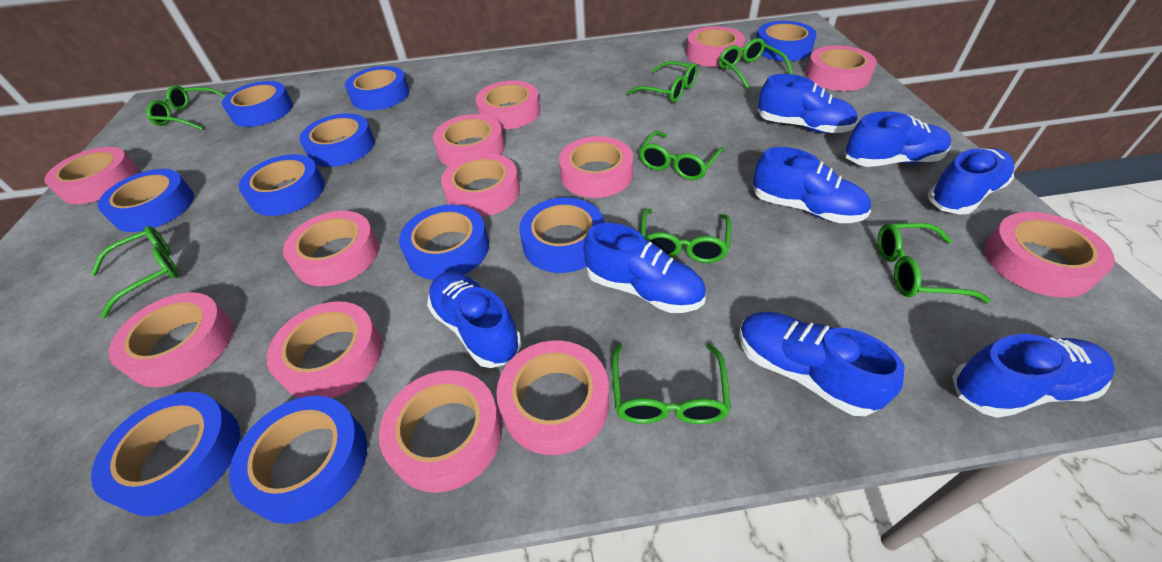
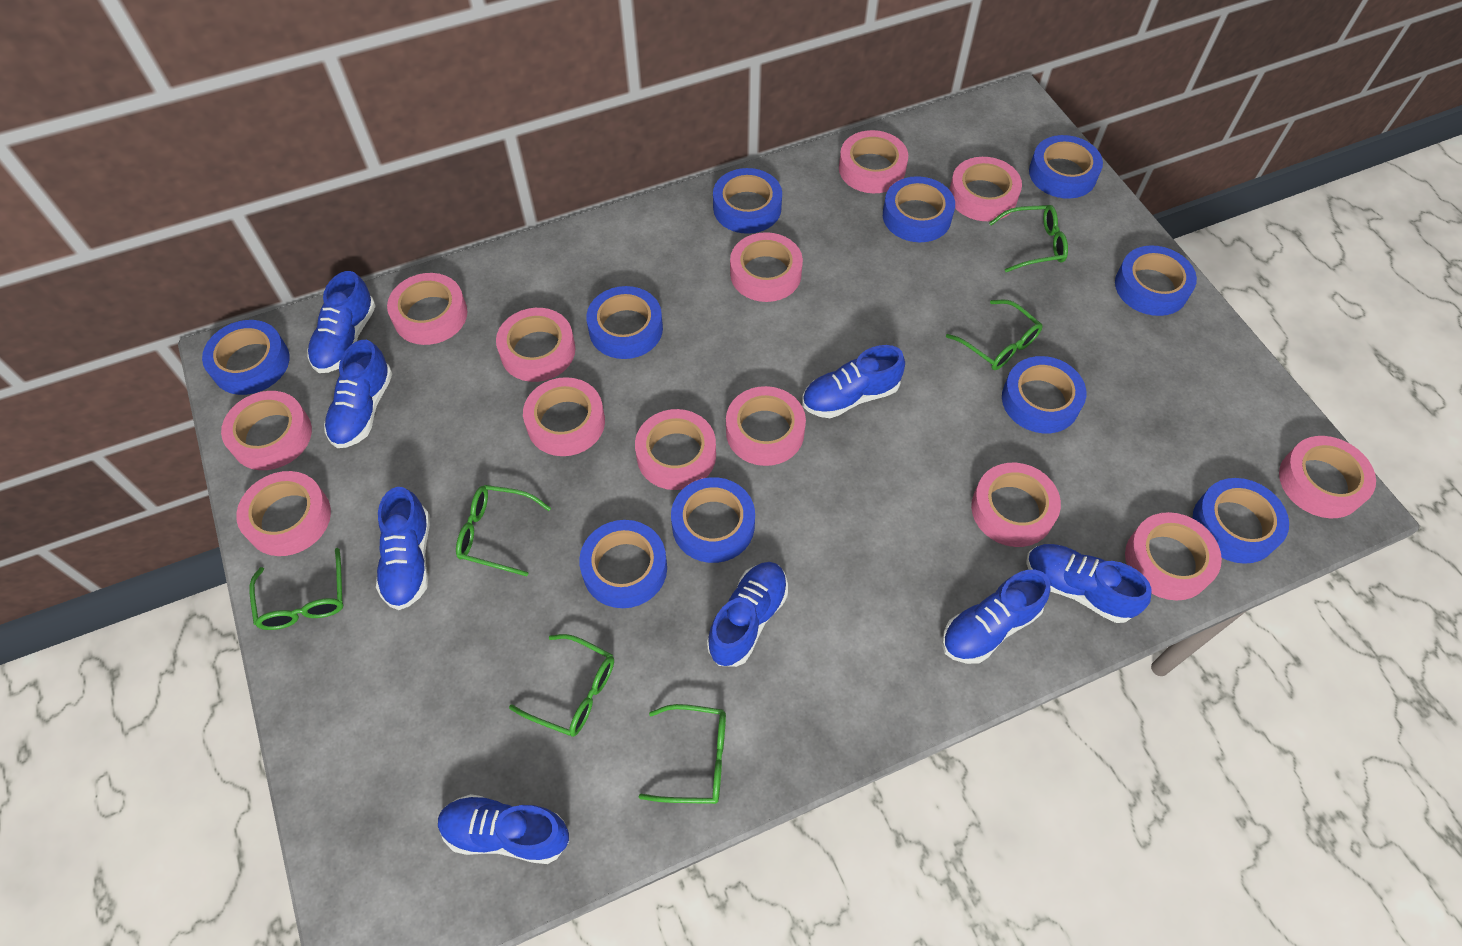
green glasses: [91,226,179,318] [146,85,225,130] [612,344,731,424] [627,61,698,103] [639,131,724,180] [641,209,731,263] [719,38,793,90] [878,223,991,303] = 8 -> [250,548,344,630] [456,485,551,576] [509,634,614,737] [639,704,726,804] [946,300,1042,370] [989,205,1068,272] = 6

